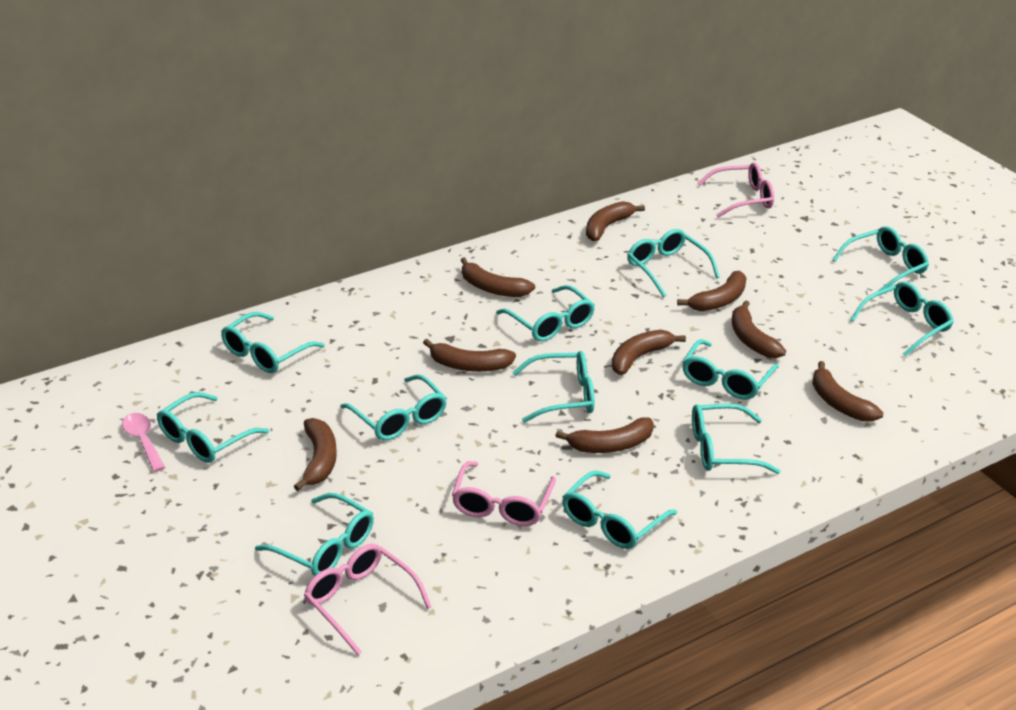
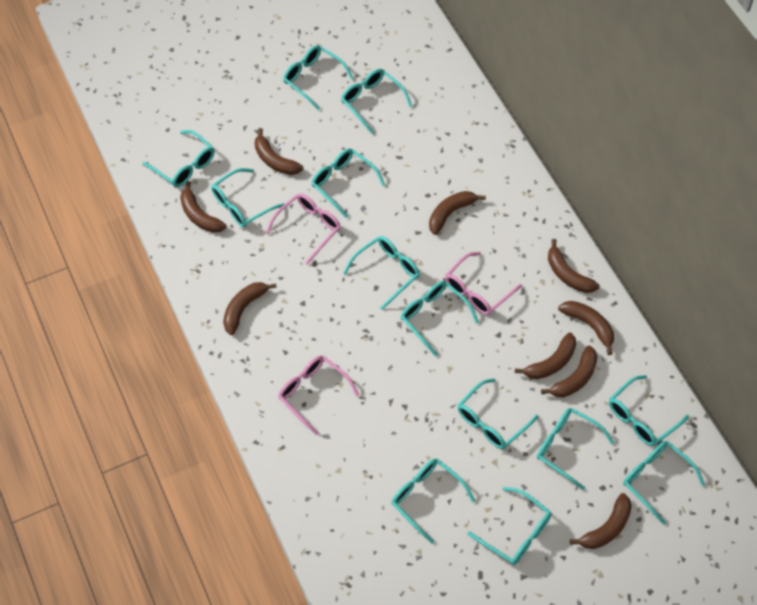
pink spoon: [122,413,165,472] = 1 -> none = 0
turquoise glasses: [157,392,269,463] [221,312,325,373] [255,493,374,576] [340,374,447,440] [496,285,595,341] [512,351,595,423] [562,470,677,549] [627,229,719,297] [682,339,779,400] [692,403,781,474] [832,226,929,291] [850,282,954,357] = 12 -> [142,130,214,187] [211,168,284,228] [283,45,354,110] [311,148,385,218] [341,69,412,134] [343,236,420,310] [391,459,475,544] [401,281,479,357] [458,378,539,449] [467,487,551,565] [537,408,614,490] [609,375,689,446] [623,441,705,525] = 13

